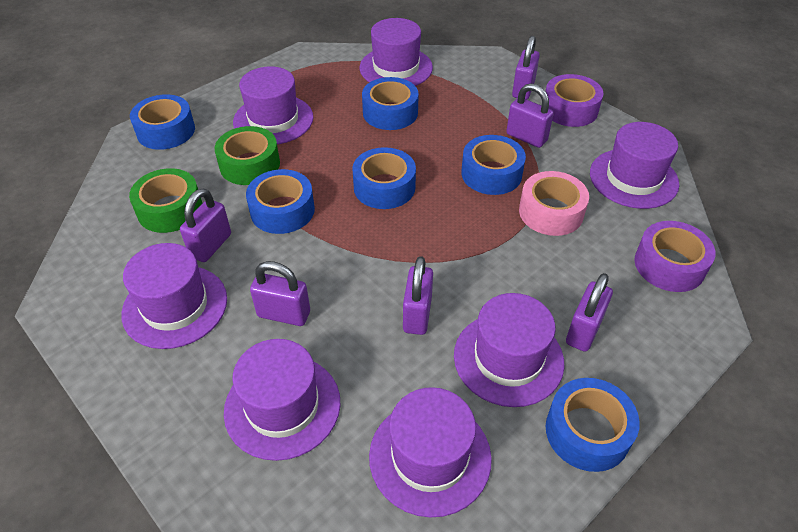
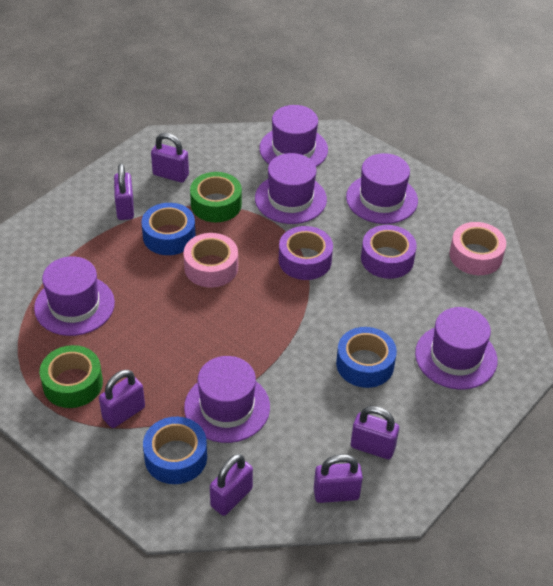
blue tape: [130,94,195,150] [246,169,315,234] [352,147,416,209] [362,77,419,130] [461,135,526,195] [546,378,640,472] = 6 -> [142,203,195,255] [143,417,207,484] [336,327,397,388] = 3
pink tape: [519,171,589,236] = 1 -> [183,233,238,288] [450,222,506,275] = 2
purple hat: [121,243,227,349] [224,339,341,461] [233,66,314,144] [360,18,433,86] [369,387,492,518] [454,293,564,407] [590,122,679,209] = 7 -> [34,256,115,336] [184,356,270,443] [255,153,327,224] [259,105,328,167] [346,153,418,224] [415,307,498,390] = 6

